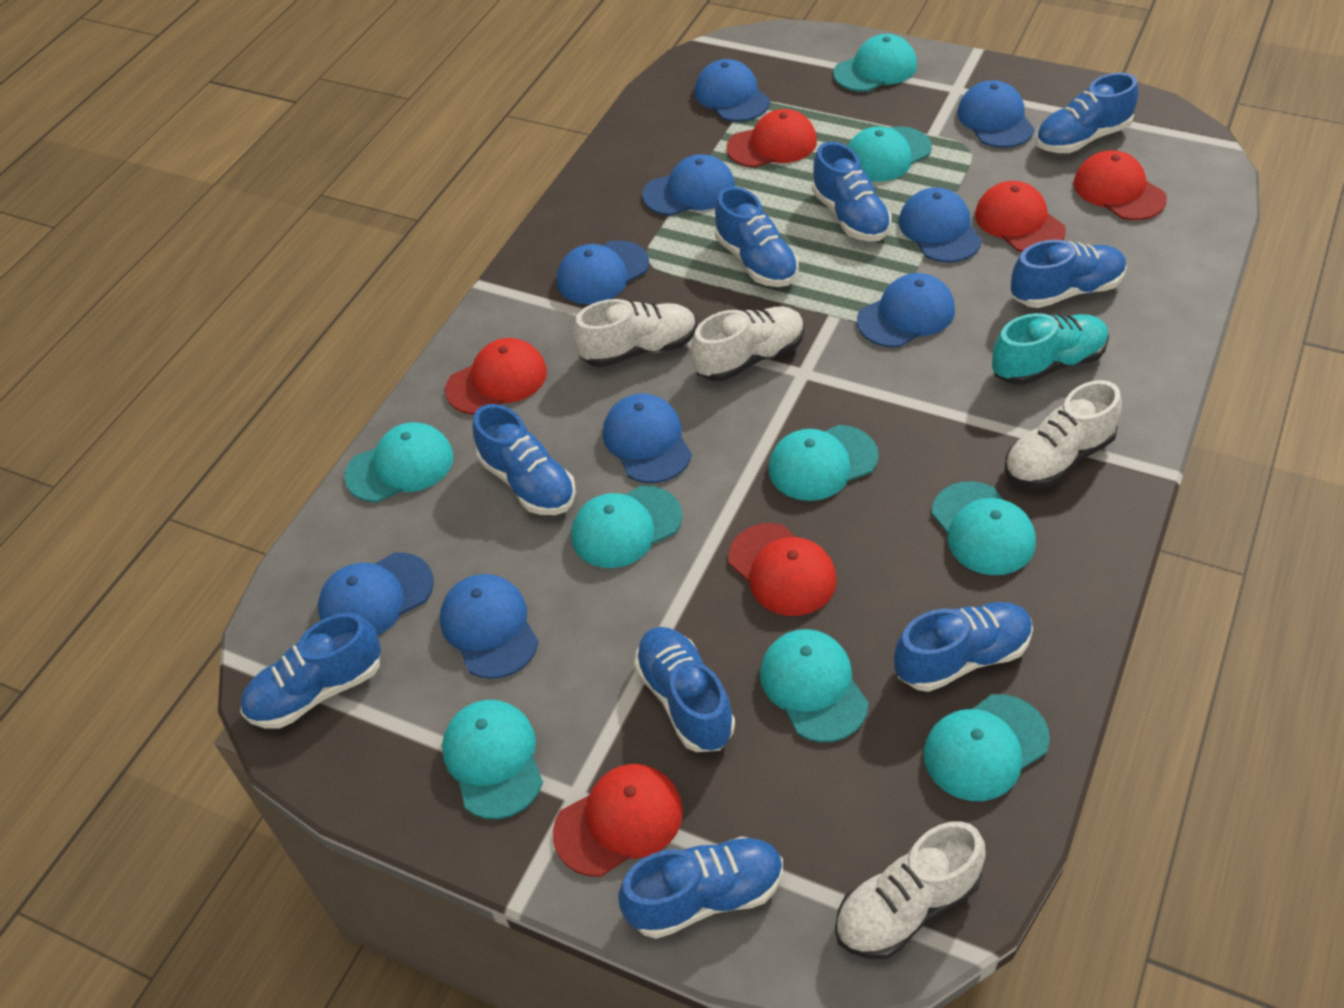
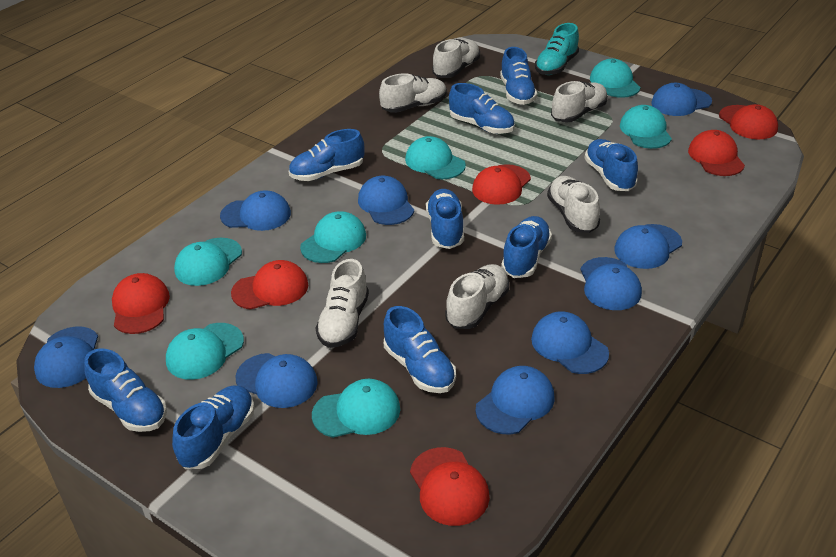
turquoise cap: [344,422,453,503] [442,700,543,819] [571,486,682,568] [760,629,869,743] [768,425,879,501] [833,34,917,92] [848,126,932,182] [924,694,1050,801] [932,481,1036,575] = 9 -> [166,323,244,380] [174,238,242,286] [300,211,366,263] [312,379,400,438] [405,136,466,179] [590,59,640,98] [620,105,672,149] = 7
white shoe: [573,299,697,367] [691,306,805,381] [835,821,986,959] [1005,380,1122,488] = 4 -> [316,259,369,348] [379,73,447,113] [432,39,480,78] [445,264,509,329] [547,176,600,233] [551,81,608,123] = 6

